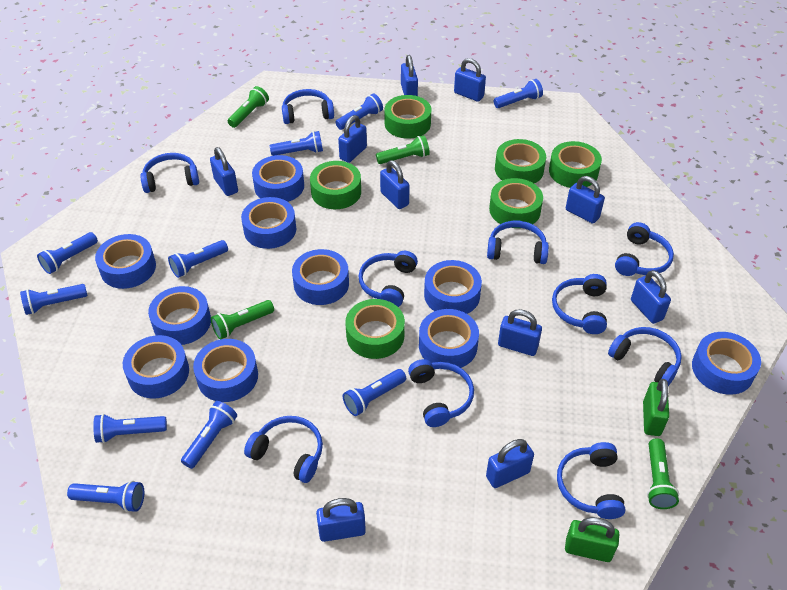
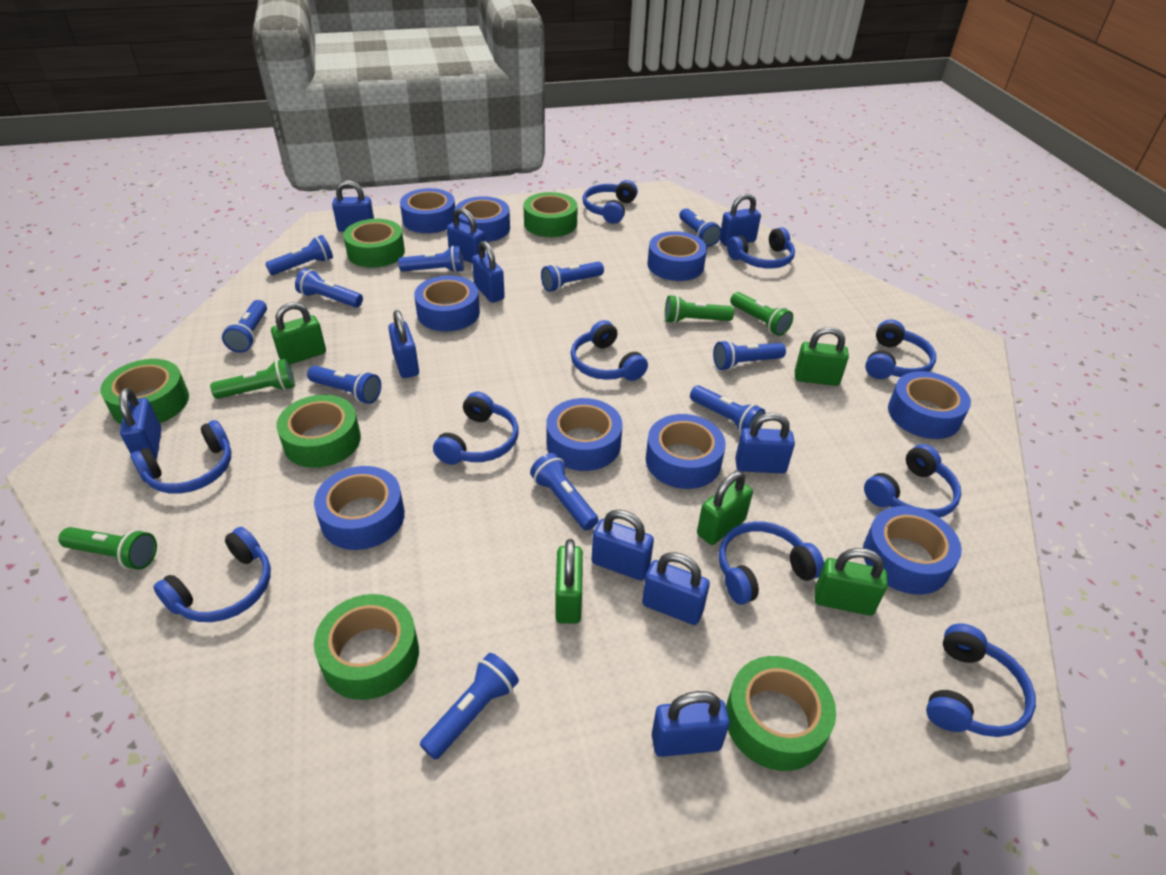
blue flashlight: [20,284,88,315] [37,232,98,274] [67,480,144,512] [93,414,167,443] [168,240,228,278] [181,401,237,469] [270,131,323,156] [335,93,383,130] [343,369,406,416] [494,79,543,108] = 10 -> [222,300,267,353] [265,235,333,275] [295,268,363,308] [307,366,381,404] [398,246,464,273] [420,653,519,760] [530,453,599,531] [541,262,604,292] [679,208,722,247] [690,385,766,434] [713,340,786,370] = 11
blue tape: [95,234,156,289] [123,335,189,399] [148,286,211,345] [193,339,258,402] [241,197,296,249] [252,155,304,202] [292,249,349,305] [419,309,479,370] [424,260,482,314] [692,332,761,395] = 10 -> [314,466,405,550] [400,188,455,233] [414,275,480,332] [454,196,510,242] [546,398,622,471] [646,414,726,489] [647,231,707,281] [863,506,962,595] [888,371,971,439] = 9
green padlock: [565,517,619,562] [643,379,669,436] = 2 -> [271,302,326,364] [555,539,583,624] [697,471,753,545] [795,327,849,386] [815,548,888,616] = 5

